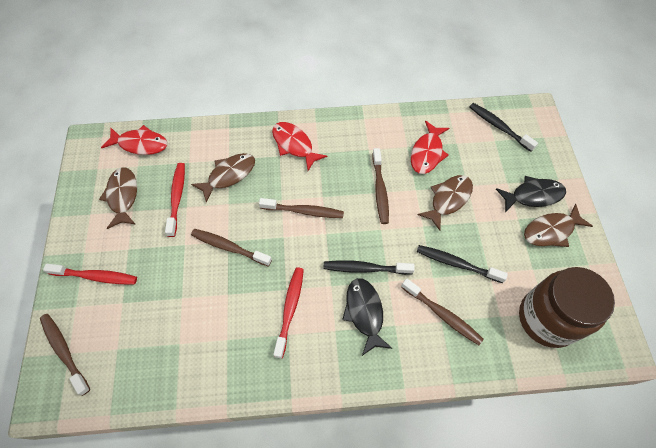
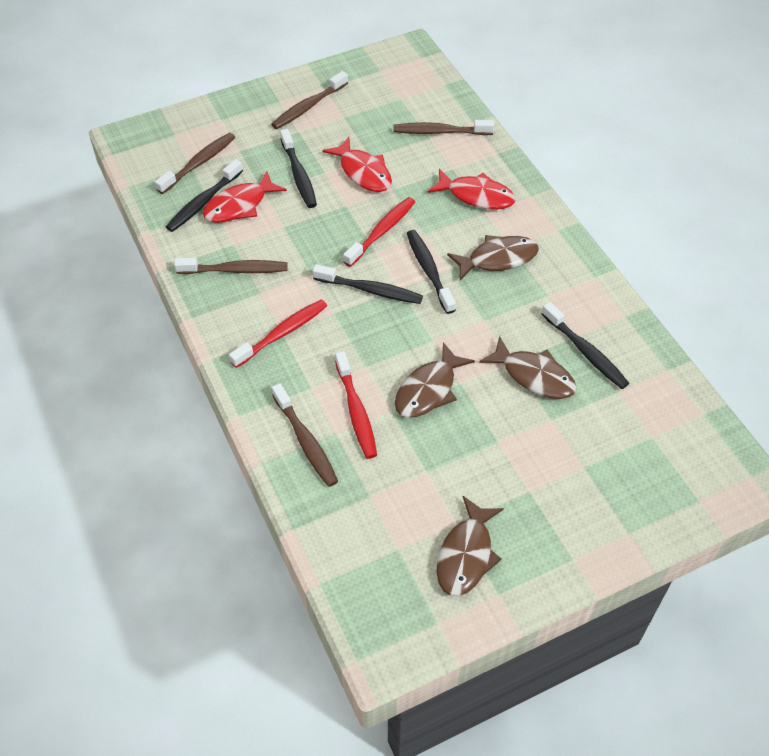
black fish: [342,278,393,356] [496,176,566,213] = 2 -> none = 0
black toothbrush: [324,260,415,275] [417,245,508,283] [470,103,538,152] = 3 -> [166,159,243,232] [280,129,317,208] [313,264,423,304] [407,230,456,314] [542,302,629,389] = 5
brown jar: [519,267,615,348] = 1 -> none = 0

